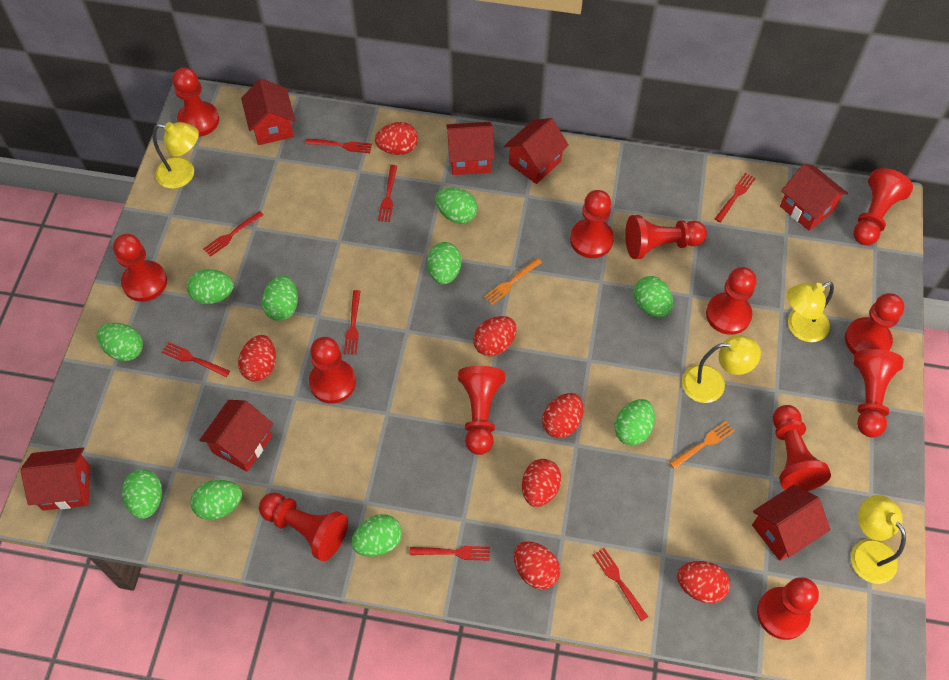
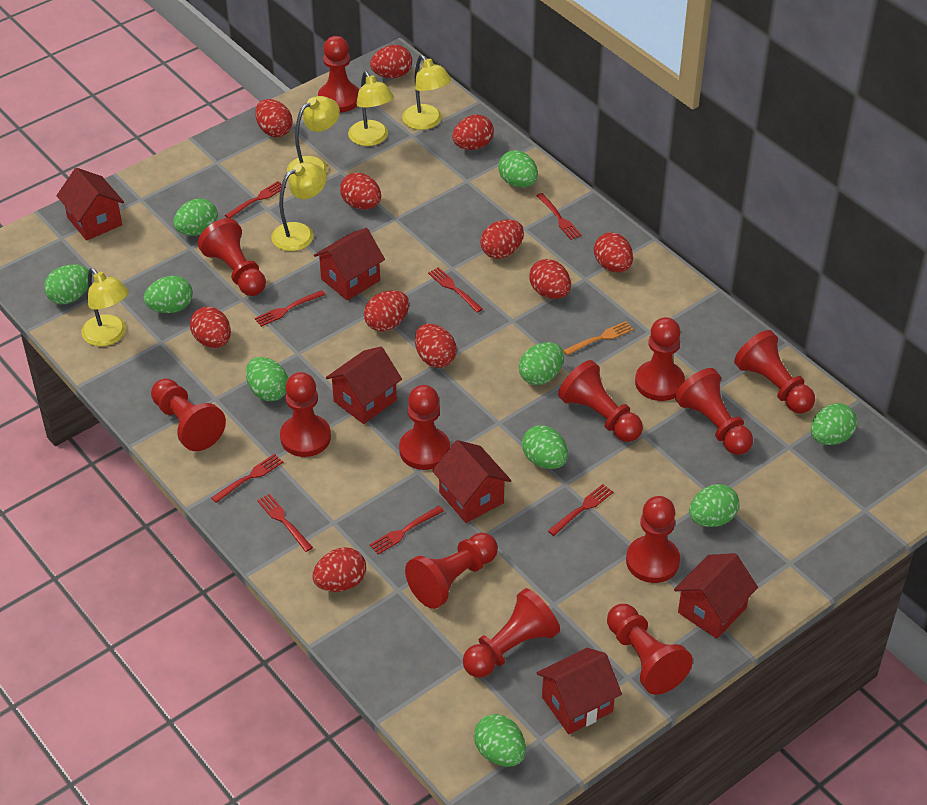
orange fork: [484,258,542,305] [670,421,734,469] = 2 -> [563,321,633,355] = 1
red egg: [238,335,276,382] [375,122,418,155] [473,316,517,357] [514,541,560,590] [522,459,562,507] [542,393,584,438] [677,561,730,604] = 7 -> [190,307,231,348] [255,99,293,137] [312,547,366,592] [340,172,381,209] [364,290,409,332] [370,45,412,78] [415,324,457,368] [452,115,494,150] [480,220,524,259] [529,259,571,299] [594,232,633,272] = 11
red house: [20,448,90,511] [199,400,273,472] [241,79,295,145] [446,122,494,175] [504,118,569,184] [752,485,830,561] [780,164,848,231] = 7 -> [56,168,124,241] [314,228,385,300] [326,347,402,424] [432,440,511,523] [537,648,622,734] [674,553,758,639] = 6
yellow lamp: [153,122,199,189] [682,335,761,403] [787,282,834,342] [851,495,906,584] = 4 -> [81,268,129,346] [271,162,327,251] [287,96,340,173] [348,71,394,146] [402,55,452,130] = 5

